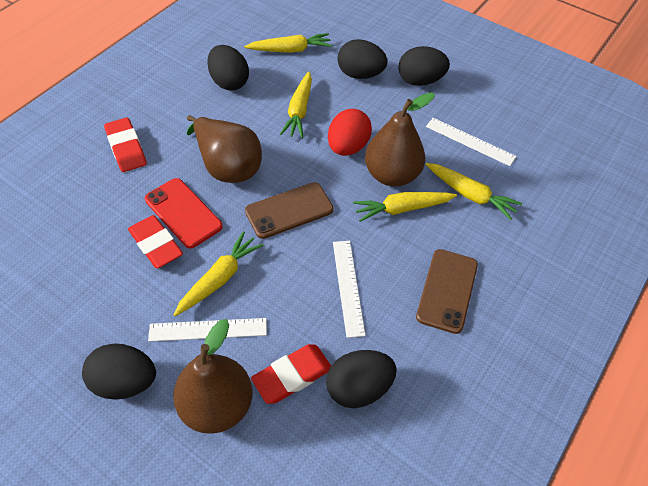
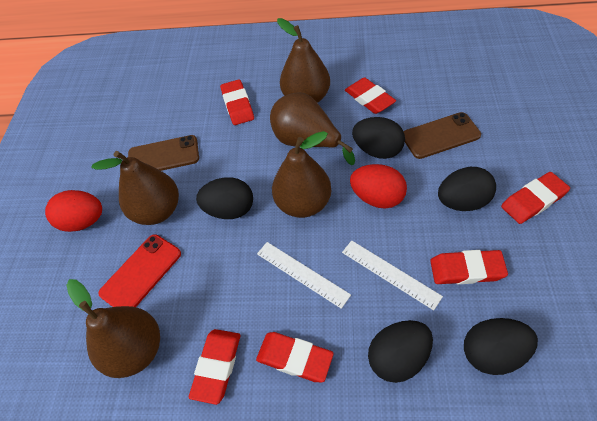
brown pear: [173,319,252,434] [187,115,262,183] [365,92,435,187] = 3 -> [67,279,160,378] [91,151,179,225] [270,92,355,165] [272,131,331,218] [277,18,330,103] = 5
red egg: [328,109,372,156] = 1 -> [45,190,102,232] [350,164,407,209] = 2
red eraser: [104,117,147,172] [128,215,183,268] [251,344,331,404] = 3 -> [189,329,241,405] [220,79,254,125] [256,332,334,382] [345,77,396,114] [430,250,508,284] [501,172,570,224] = 6
white ruler: [148,318,267,341] [333,241,366,338] [426,118,516,166] = 3 -> [257,242,351,309] [342,240,443,310] = 2
yellow carrot: [174,231,264,316] [244,33,332,53] [280,72,312,138] [353,192,457,222] [425,163,522,220] = 5 -> none = 0

